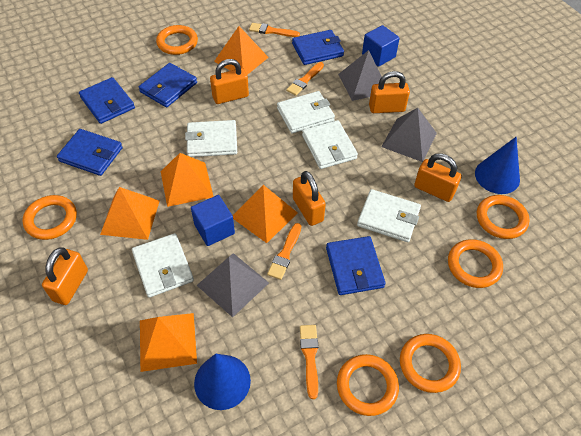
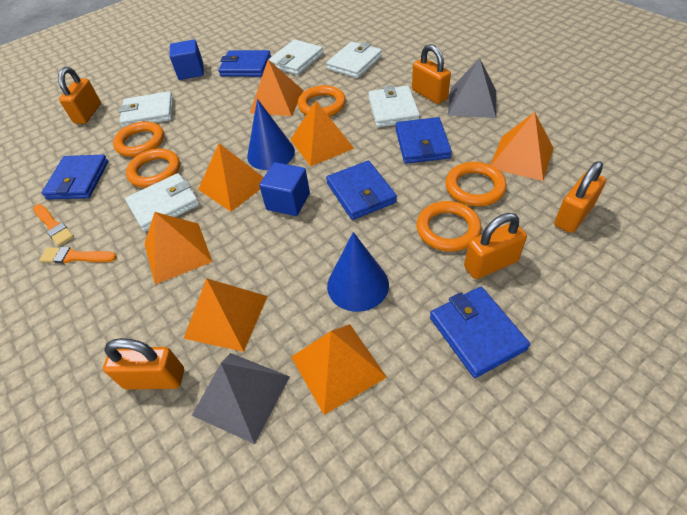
grey pyramid: [196,253,269,317] [338,50,385,101] [381,108,437,162] = 3 -> [192,353,290,444] [448,58,496,118] = 2
orange brush: [249,23,300,37] [267,223,301,280] [286,62,324,96] [300,325,318,399] = 4 -> [33,204,74,246] [39,247,117,264] = 2
orange pyramid: [100,187,159,240] [140,313,197,372] [161,153,214,207] [214,26,269,75] [233,185,298,243] = 5 -> [145,212,213,284] [183,278,268,352] [198,143,264,212] [250,59,304,116] [290,101,355,166] [291,324,387,415] [490,112,554,181] = 7
orange ring: [23,195,77,240] [156,25,198,55] [337,354,399,416] [400,334,461,393] [448,239,503,288] [477,195,530,239] = 6 -> [113,121,164,157] [126,149,180,188] [298,85,346,117] [417,201,481,252] [445,162,507,206] = 5

